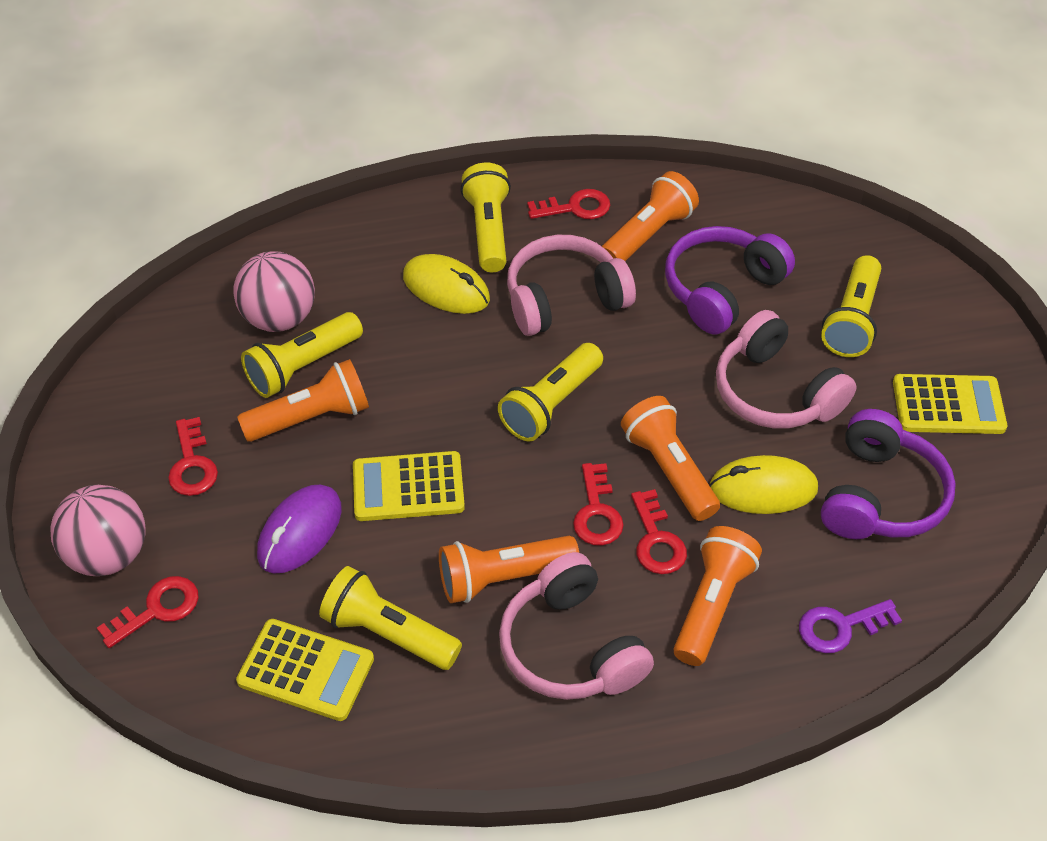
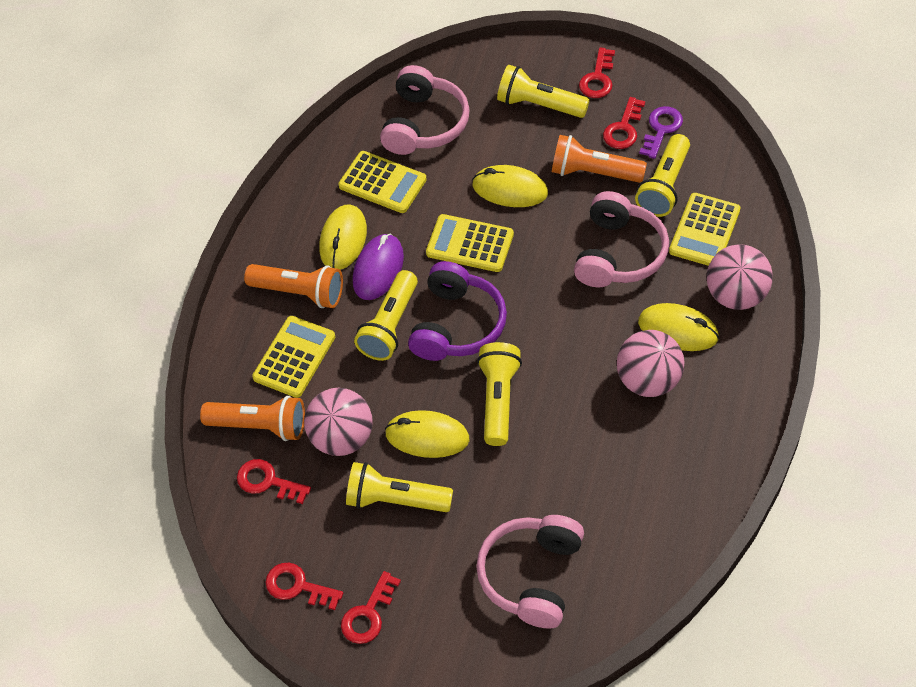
orange flashlight: [237,359,369,442] [439,536,579,603] [602,171,699,261] [621,396,720,521] [673,526,762,666] = 5 -> [200,396,305,441] [244,264,343,308] [552,135,647,183] = 3
pink ball: [50,485,146,576] [233,251,315,332] = 2 -> [304,388,373,456] [617,330,684,397] [706,244,773,310] = 3
purple headphones: [665,226,795,334] [821,409,956,539] = 2 -> [408,261,507,361] = 1
yellow calculator: [236,619,374,721] [353,451,465,521] [893,374,1007,434] = 3 -> [252,316,335,398] [338,151,427,213] [426,214,514,272] [669,193,741,266] = 4
yellow mouse: [403,254,490,314] [709,455,818,514] = 2 -> [319,204,367,270] [385,410,470,458] [472,165,548,207] [638,303,719,351] = 4

